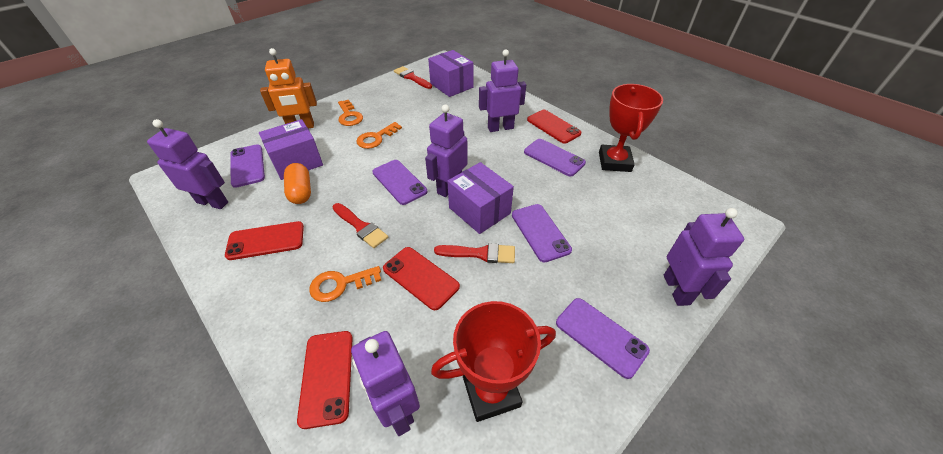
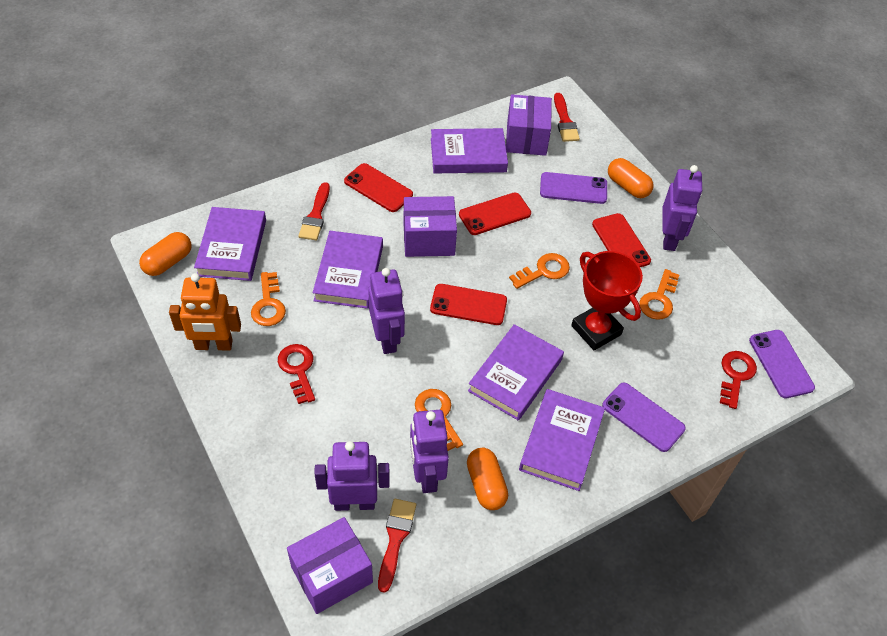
orange capsule: [284,163,311,204] = 1 -> [139,232,192,276] [467,448,508,510] [608,158,654,198] = 3
orange key: [309,266,381,302] [338,100,363,126] [356,122,402,149] = 3 -> [251,272,286,326] [415,389,463,451] [509,253,570,289] [639,269,679,320] = 4
purple book: none = 0 -> [194,207,266,281] [313,231,383,309] [431,128,508,173] [468,324,564,421] [519,389,605,491] = 5
purple phone: [230,145,265,188] [372,160,427,205] [512,204,572,263] [524,139,586,176] [556,298,650,379] = 5 -> [540,172,607,204] [602,382,686,452] [749,330,815,398] = 3
purple robot: [147,119,228,209] [351,331,420,436] [425,104,468,197] [479,49,526,132] [664,208,744,306] = 5 -> [314,441,390,511] [368,268,405,354] [410,410,449,493] [663,165,702,251] = 4
red key: none = 0 -> [278,344,315,404] [720,351,757,409] = 2
red trophy: [431,301,556,422] [599,84,663,172] = 2 -> [571,251,643,350] = 1

